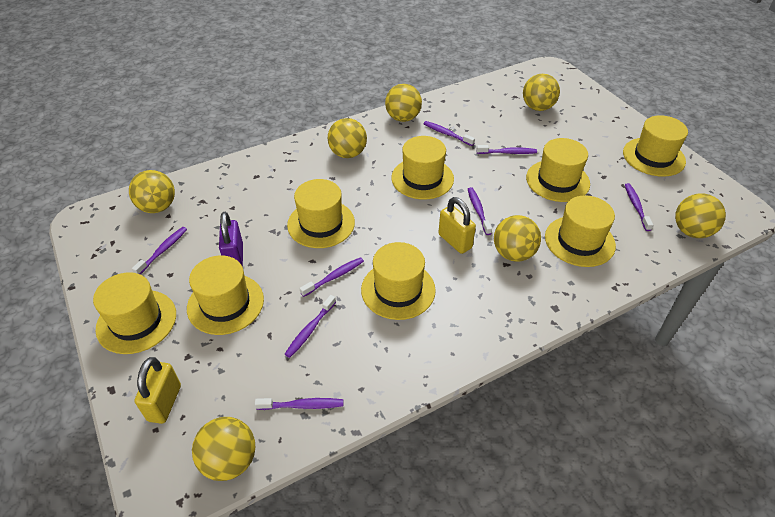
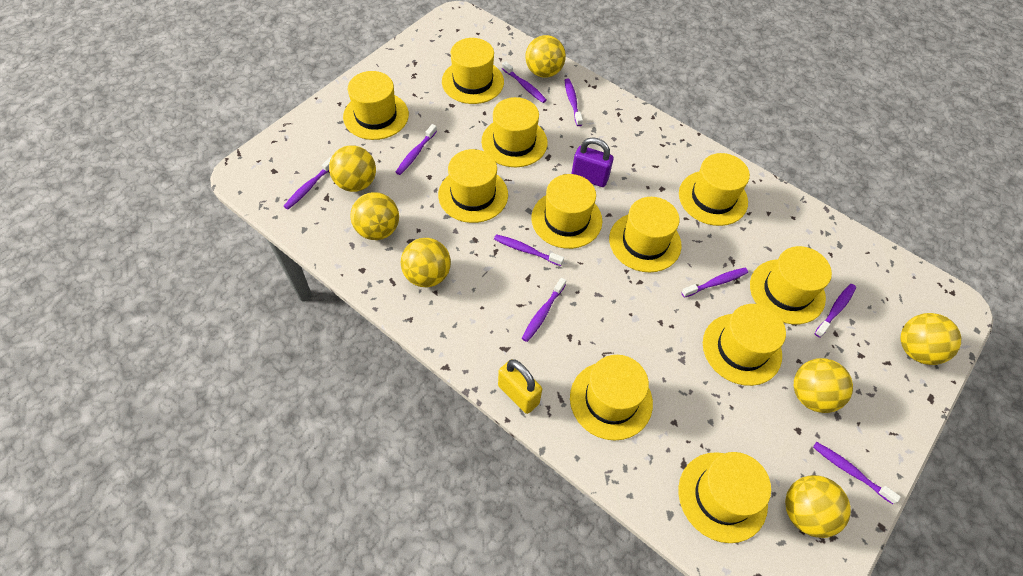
purple toothbrush: [132,227,187,274] [255,398,343,410] [284,295,336,358] [299,257,364,297] [423,121,475,146] [468,187,492,235] [476,145,537,154] [625,183,653,231] = 8 -> [284,157,331,209] [396,124,437,175] [494,234,564,266] [502,61,547,103] [522,278,566,342] [565,78,583,126] [681,268,748,298] [813,442,901,504] [815,284,856,338] = 9
yellow hat: [93,272,176,354] [187,256,264,335] [287,179,355,248] [361,242,436,320] [392,136,454,199] [526,138,590,202] [545,195,616,267] [623,115,688,177] = 8 -> [343,71,409,140] [438,149,508,223] [442,38,504,104] [481,97,548,167] [531,174,602,249] [570,355,653,441] [609,197,682,273] [678,452,771,543] [679,153,750,226] [703,304,786,386] [750,246,832,324] = 11
yellow padlock: [135,357,181,424] [438,197,476,254] = 2 -> [498,359,542,414] = 1

